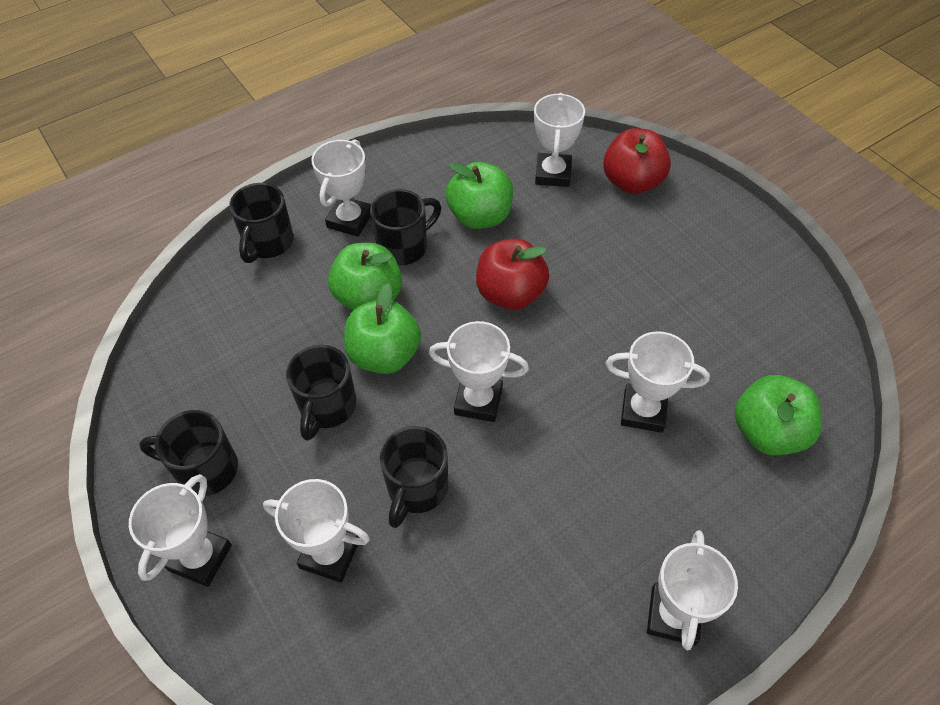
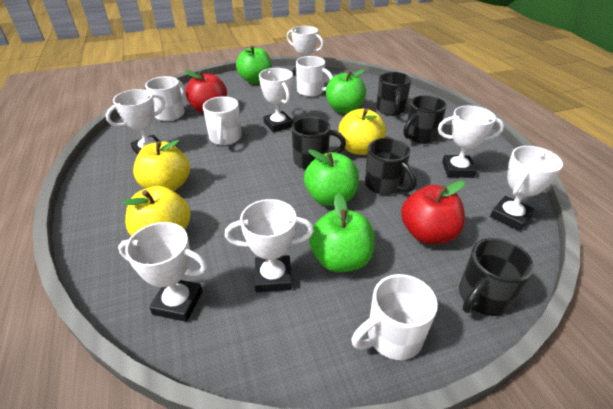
white mug: none = 0 -> [145,76,185,121] [203,96,242,145] [296,56,333,97] [351,274,438,360] = 4
yellow apple: none = 0 -> [123,186,191,236] [133,140,190,191] [339,108,386,155] = 3

